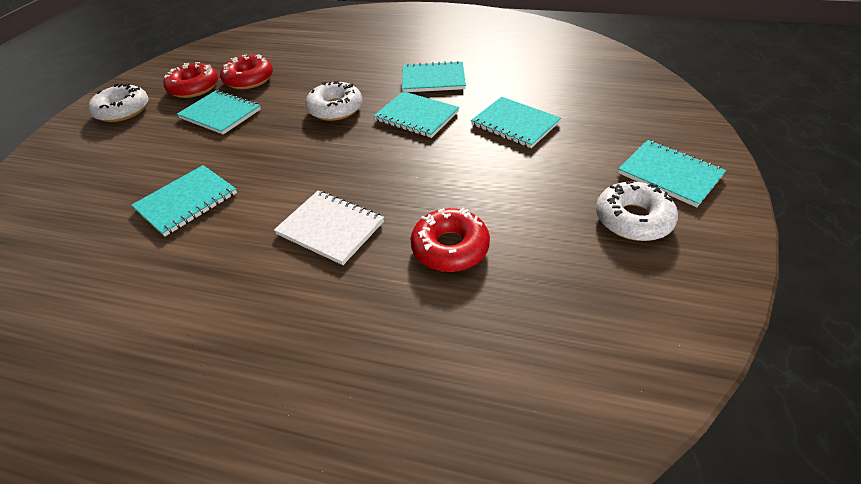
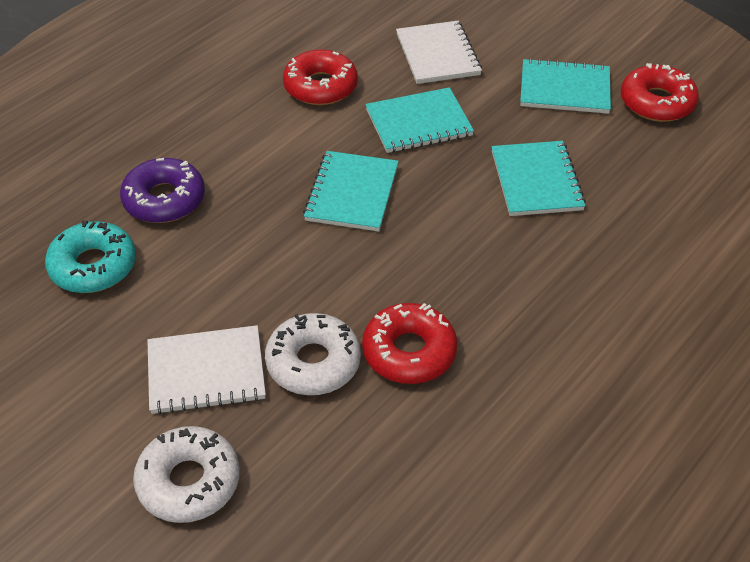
purple donut: none = 0 -> [120,158,205,223] = 1
turquoise donut: none = 0 -> [45,220,136,293] = 1
turquoise notebook: [131,165,237,237] [177,90,261,135] [374,91,459,138] [402,61,466,92] [471,97,561,148] [618,140,726,207] = 6 -> [303,151,399,231] [365,87,474,153] [492,141,586,216] [520,58,611,114] = 4
white donut: [88,84,149,122] [305,81,362,121] [596,181,678,241] = 3 -> [133,426,240,523] [265,313,361,395] = 2
white notebook: [274,191,384,265] = 1 -> [147,325,266,415] [396,21,482,84] = 2

